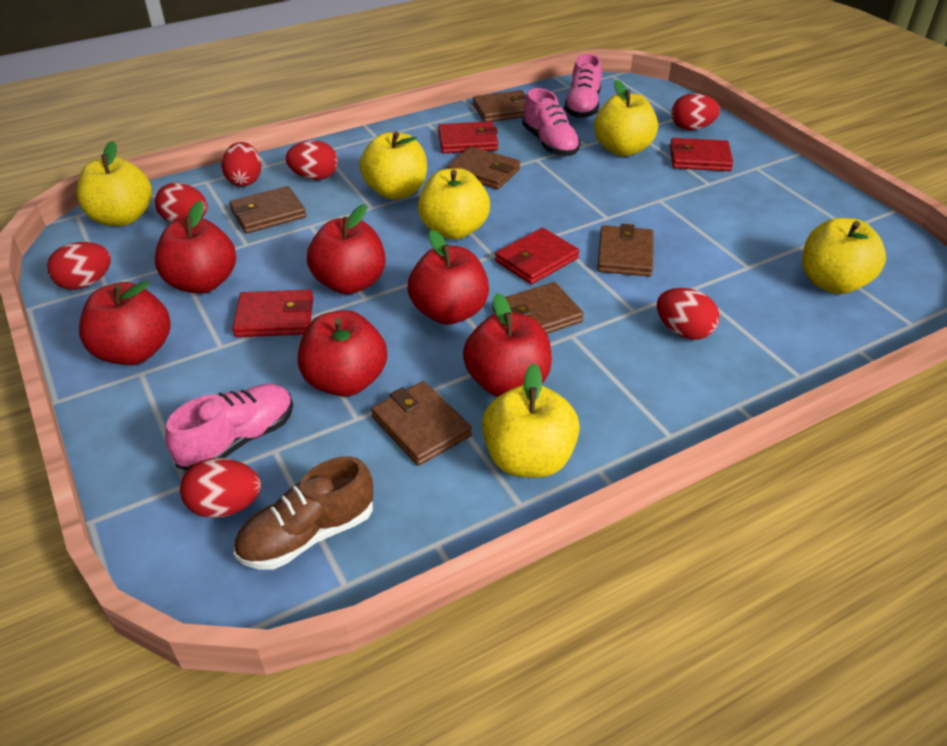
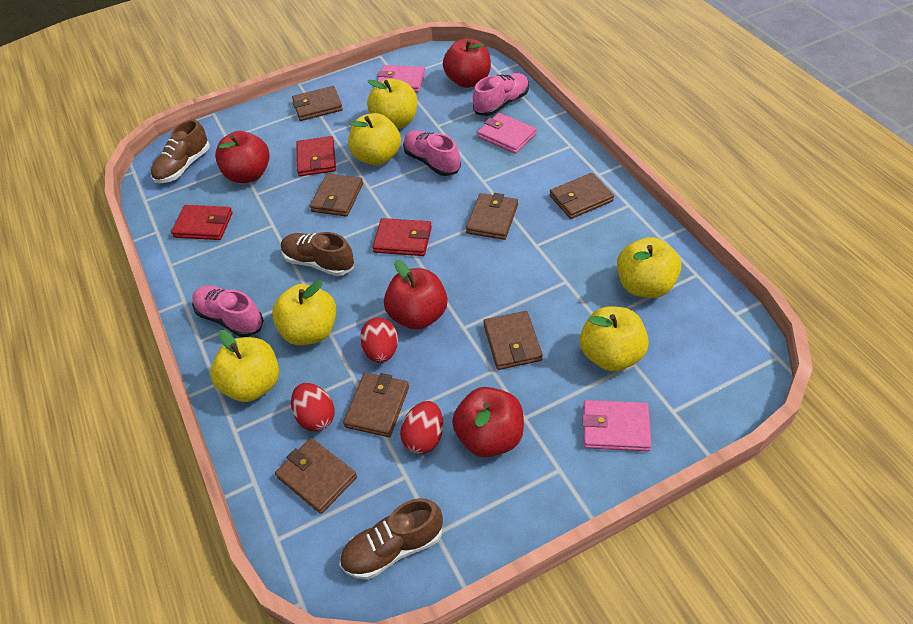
brown shoe: [234,456,373,570] = 1 -> [151,119,210,183] [281,232,354,276] [340,498,443,580] = 3
brown wallet: [229,186,306,234] [371,381,472,466] [447,146,521,189] [473,90,527,122] [493,282,584,334] [597,224,653,277] = 6 -> [275,438,357,514] [292,86,343,121] [310,173,363,217] [343,373,409,437] [466,193,518,240] [483,311,543,370] [550,173,614,219] = 7
pink wallet: none = 0 -> [377,65,425,93] [477,113,536,154] [582,400,651,451] = 3
red apple: [79,281,170,365] [155,201,236,294] [298,310,387,397] [307,204,385,294] [408,230,489,325] [463,293,552,397] = 6 -> [215,131,270,183] [384,260,447,330] [443,39,491,88] [452,387,524,457] = 4
red egg: [47,242,111,290] [155,183,207,223] [180,458,261,518] [221,142,262,187] [286,140,338,180] [657,288,719,340] [671,93,720,130] = 7 -> [291,383,335,431] [360,318,398,363] [400,401,443,454] = 3
red wallet: [232,290,313,337] [438,121,498,153] [495,228,579,284] [670,138,733,171] = 4 -> [171,205,233,240] [296,136,336,176] [372,218,432,256] = 3

